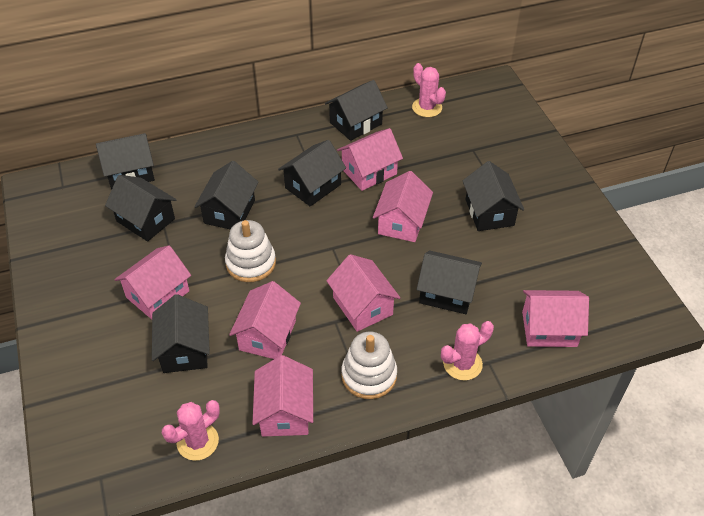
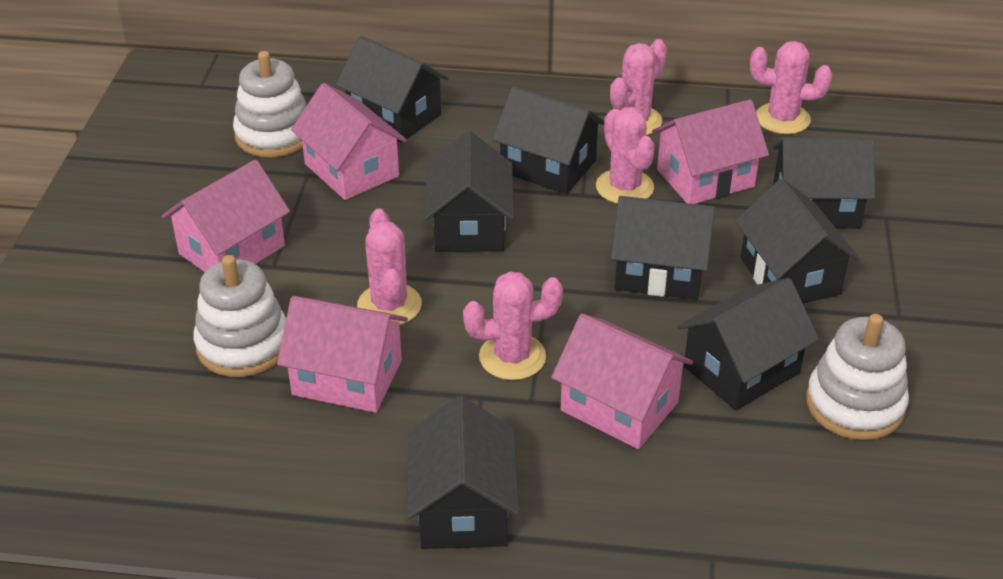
pink cactus: [162,400,220,461] [412,63,446,117] [441,321,494,381] = 3 -> [357,208,422,325] [463,271,563,380] [596,107,655,204] [610,39,667,135] [750,41,832,134] = 5
pink house: [114,245,191,319] [229,281,301,359] [252,355,313,437] [326,254,400,332] [337,128,403,191] [373,171,433,242] [522,290,589,347] = 7 -> [162,159,290,272] [277,296,408,413] [291,83,407,200] [551,314,693,449] [652,100,769,204] = 5
white stacking toy: [225,220,276,282] [341,332,397,399] = 2 -> [194,255,286,377] [233,51,306,157] [806,314,909,440] = 3

